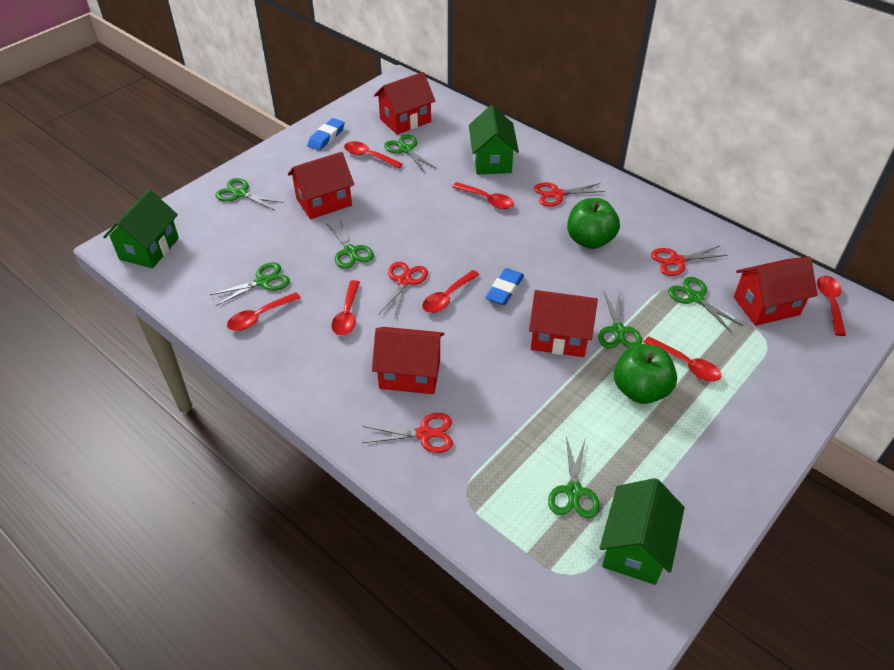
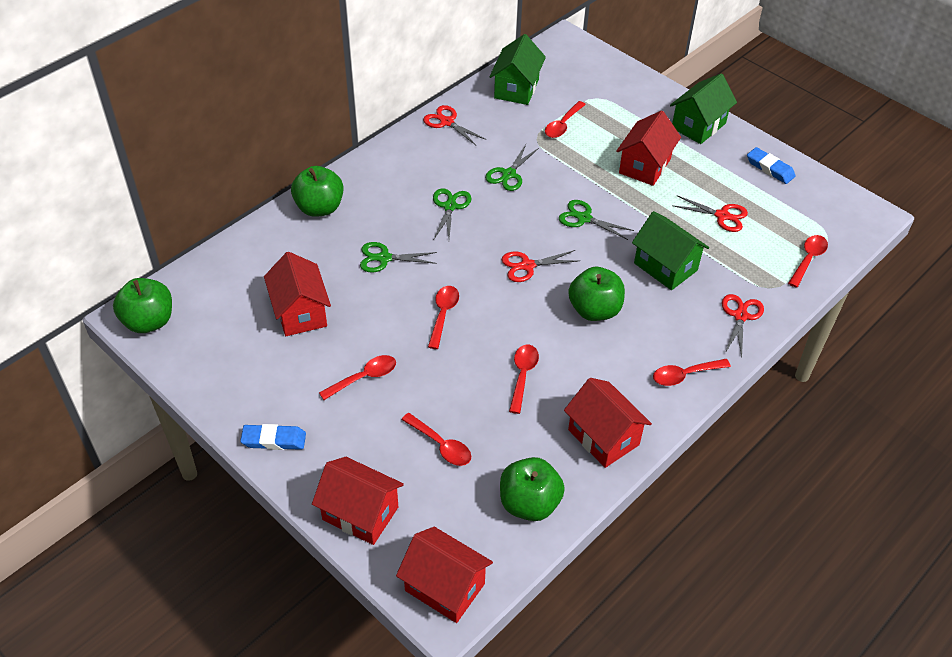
green apple: [567,198,620,249] [614,344,677,404] = 2 -> [113,278,172,333] [291,166,344,217] [500,457,565,521] [568,267,625,321] = 4
green scissors: [210,262,290,306] [215,178,284,210] [326,219,374,269] [384,134,437,173] [548,436,600,518] [598,290,642,349] [668,277,743,333] = 7 -> [360,242,437,272] [433,188,472,239] [485,144,539,191] [559,200,634,240] = 4

